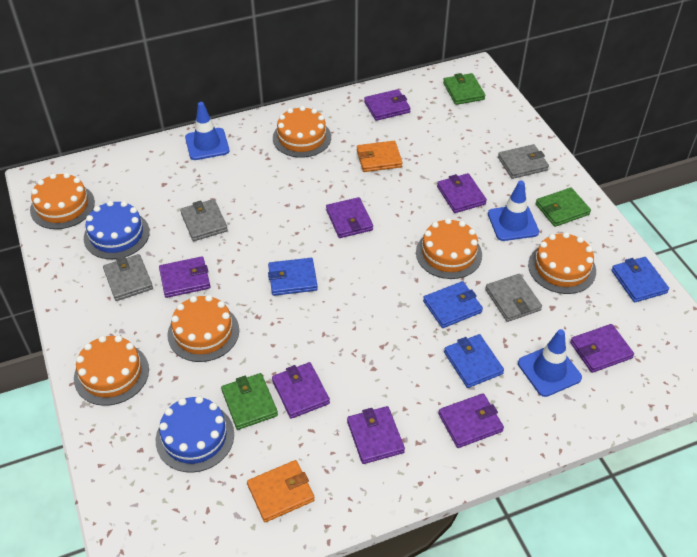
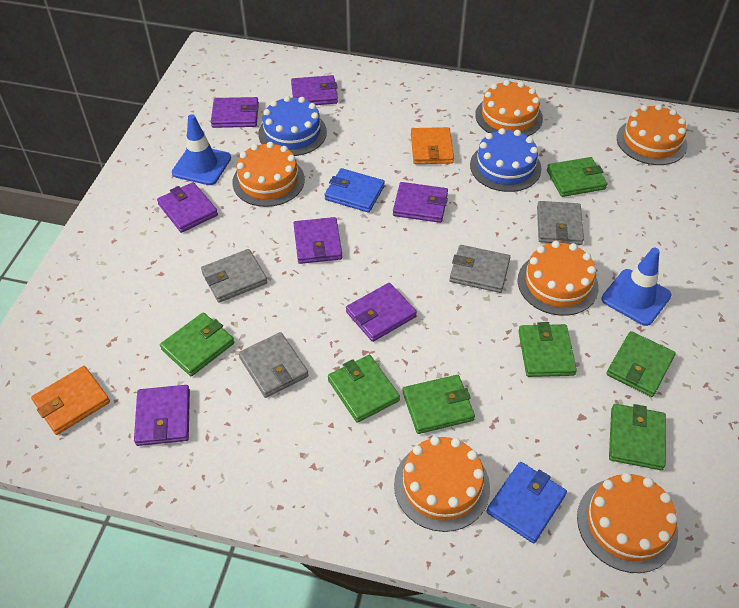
blue traffic cone: [185,102,229,160] [488,181,539,241] [518,329,582,397] = 3 -> [172,114,231,185] [601,248,672,326] = 2
blue wallet: [268,258,318,296] [423,281,483,328] [444,334,504,388] [611,257,669,303] = 4 -> [324,168,385,213] [486,462,567,543] = 2
green wallet: [221,373,278,430] [443,73,486,105] [535,187,591,227] = 3 -> [160,312,234,376] [328,355,400,423] [403,375,475,434] [518,322,577,377] [547,157,607,197] [607,331,676,397] [609,404,666,470] = 7
purple wallet: [159,256,210,298] [272,362,330,419] [326,197,373,238] [347,406,405,464] [364,89,411,121] [437,173,487,213] [438,393,504,448] [570,324,634,373] = 8 -> [134,385,190,446] [157,182,218,233] [211,97,259,128] [291,75,338,105] [294,217,342,264] [346,283,417,342] [393,182,448,223] = 7

